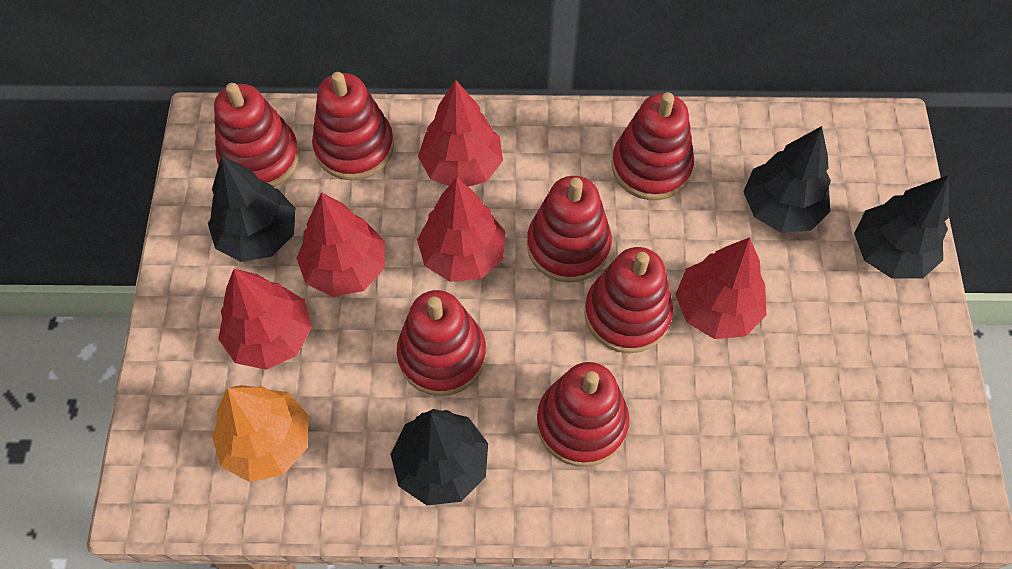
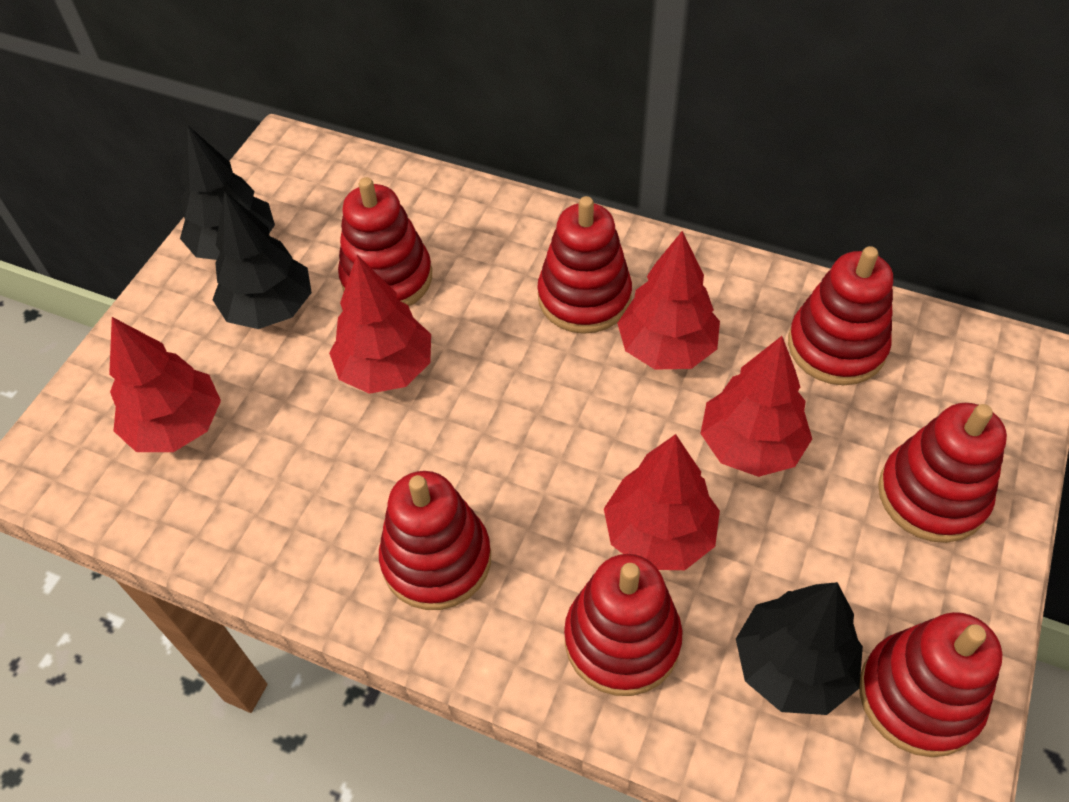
black tree: [208,156,296,262] [391,409,488,505] [743,126,831,233] [854,175,949,279] = 4 -> [180,125,275,260] [212,192,312,329] [736,582,863,715] = 3
orange tree: [212,385,309,482] = 1 -> none = 0

